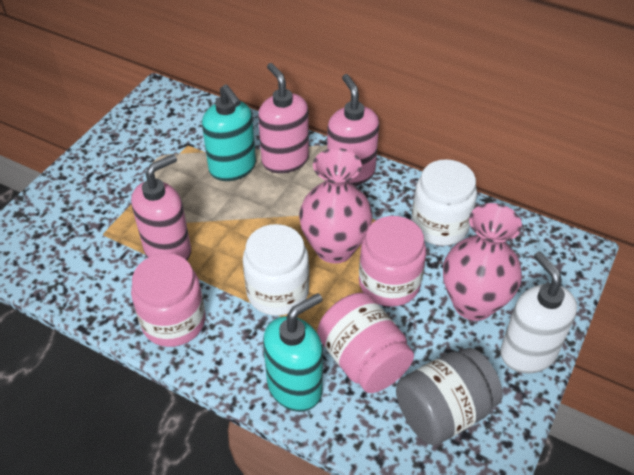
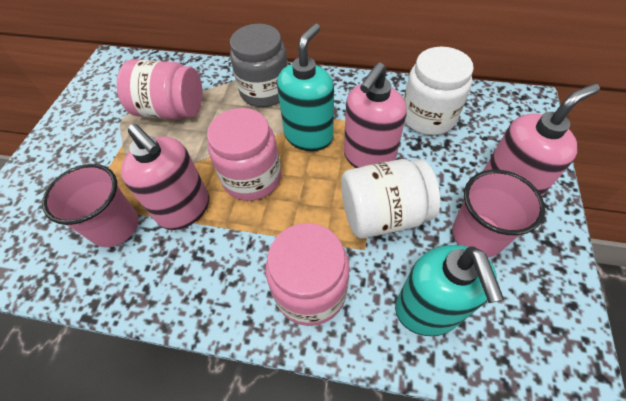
pink cup: none = 0 -> [42,164,139,247] [452,169,545,257] = 2
pink vase: [299,148,373,264] [443,203,522,321] = 2 -> none = 0
white soap dispenser: [500,252,577,374] = 1 -> none = 0

